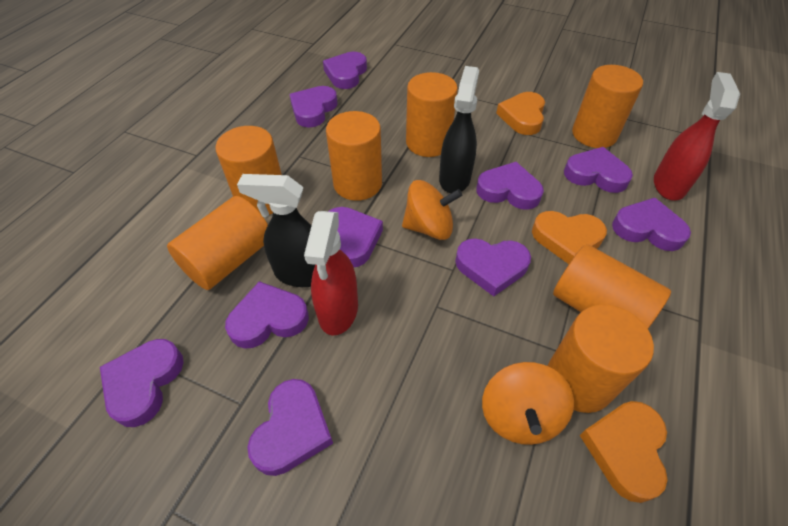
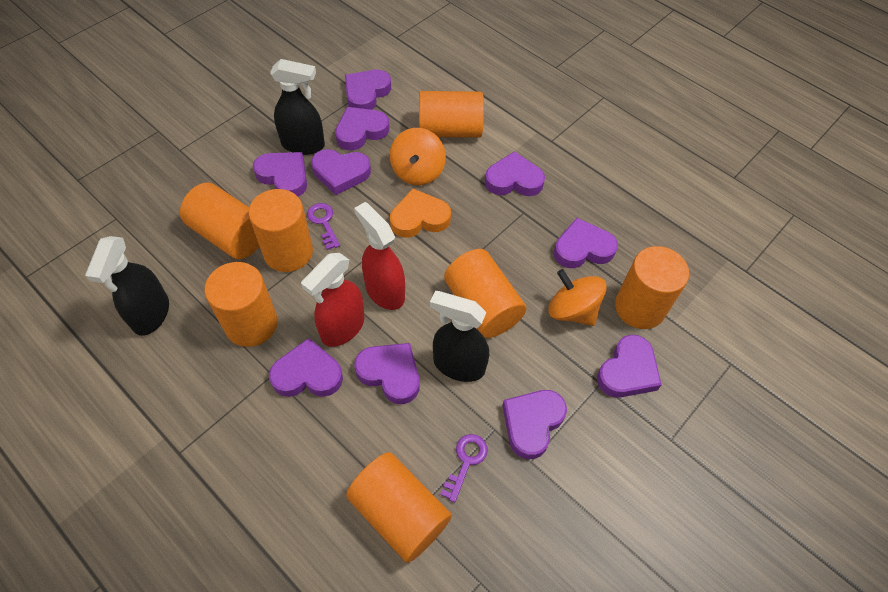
black spray bottle: [237,174,315,287] [439,66,479,193] = 2 -> [85,236,169,336] [270,59,325,155] [430,291,489,382] = 3
orange heart: [496,92,545,135] [532,211,607,264] [580,401,667,503] = 3 -> [390,189,451,238] = 1
purple key: none = 0 -> [307,203,340,250] [440,434,487,503] = 2

